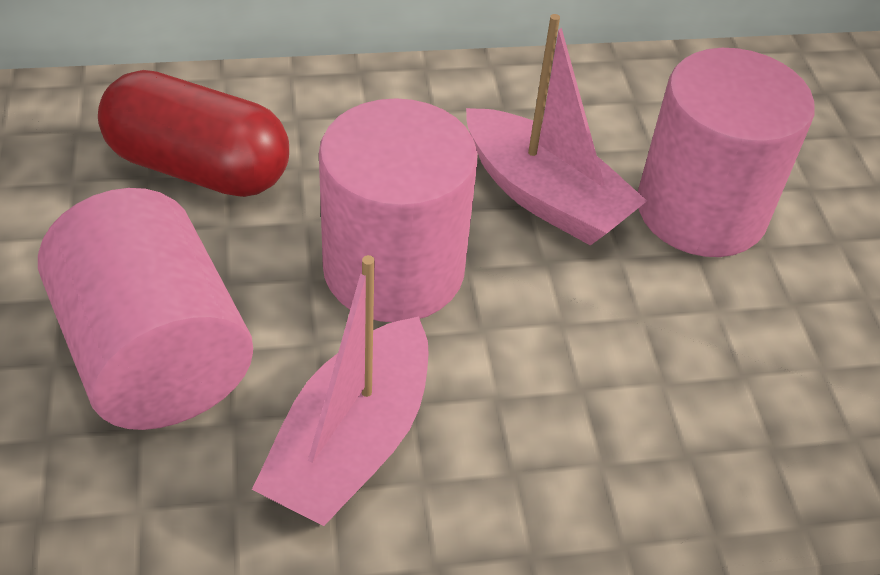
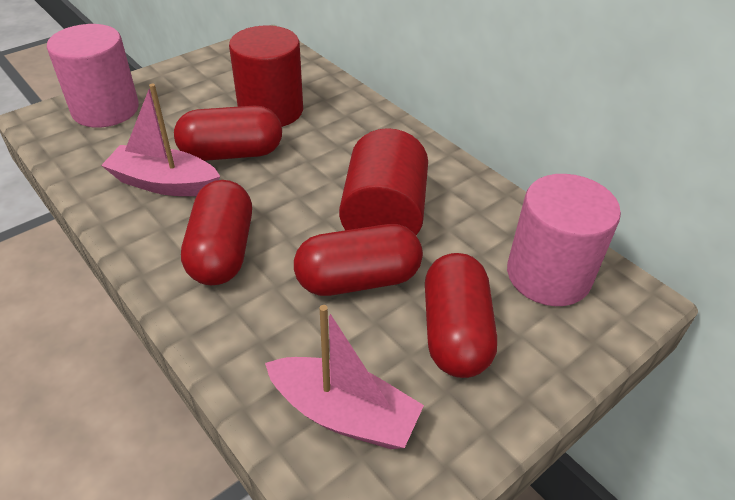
pink cylinder: [38,188,253,430] [319,98,478,322] [638,48,815,257] = 3 -> [47,24,139,127] [507,174,621,306] = 2
red capsule: [98,70,289,197] = 1 -> [174,105,282,161] [181,180,252,285] [294,224,423,296] [425,253,497,378] = 4
red cylinder: none = 0 -> [229,25,303,127] [339,128,428,235] = 2

